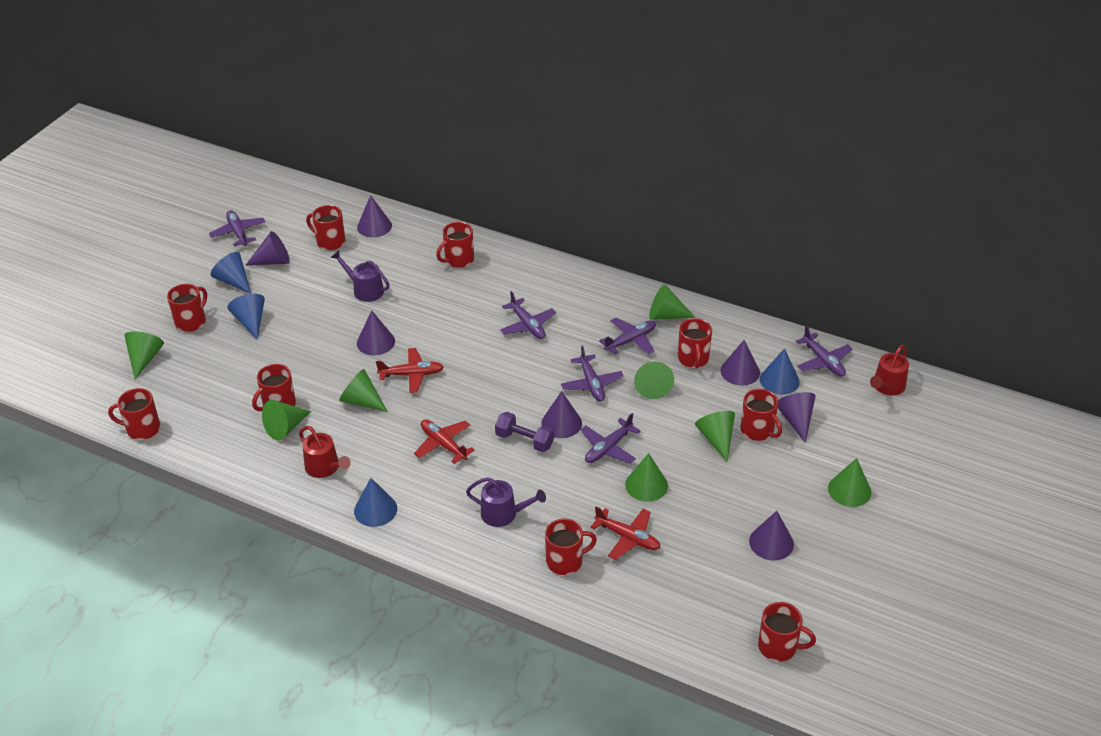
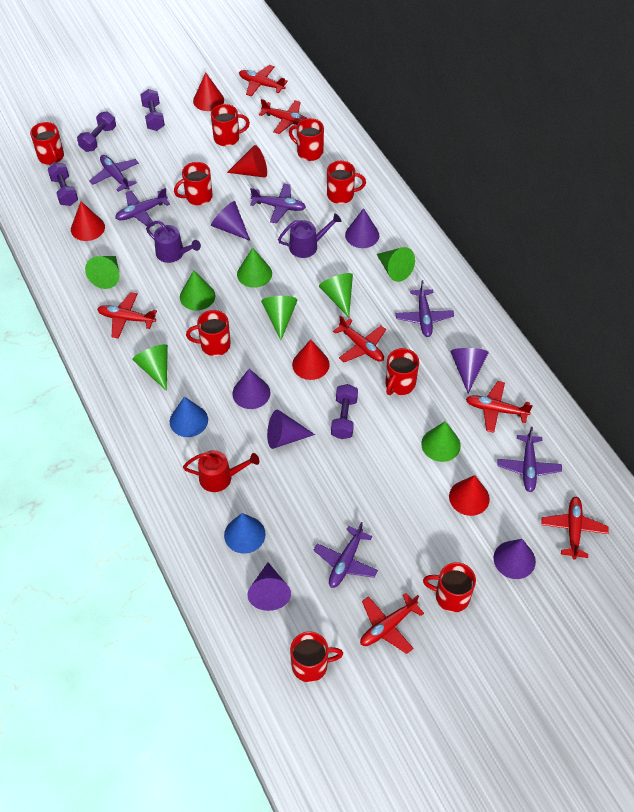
blue cone: [211,252,251,294] [227,294,265,340] [354,478,397,527] [760,348,800,395] = 4 -> [170,397,208,437] [224,513,266,554] = 2
purple dumbbell: [495,412,554,452] = 1 -> [48,163,78,206] [77,112,116,152] [140,89,165,131] [331,384,358,439] = 4
red cone: none = 0 -> [71,202,105,241] [193,72,224,111] [227,145,267,178] [292,339,330,380] [449,475,490,516] = 5
red plane: [376,348,444,393] [414,419,475,464] [591,506,661,560] = 3 -> [97,292,157,339] [239,65,288,97] [259,99,308,134] [333,315,386,362] [360,593,424,654] [466,381,533,433] [541,497,609,559] = 7
red watering can: [299,426,351,478] [870,345,909,396] = 2 -> [183,450,259,492] = 1

